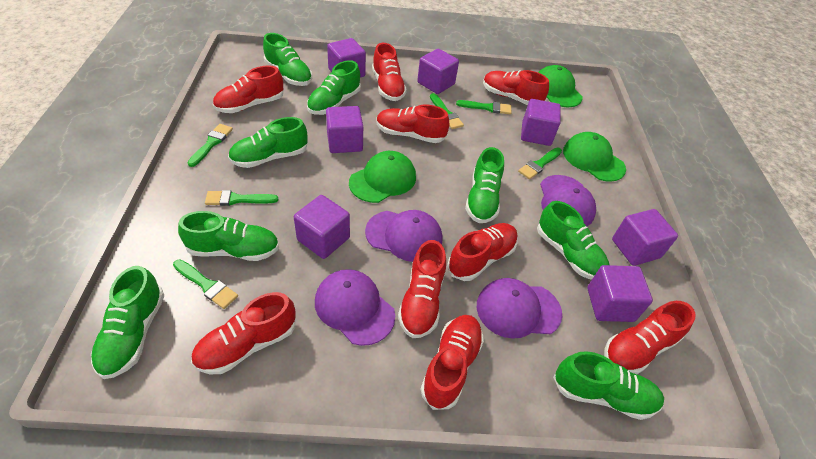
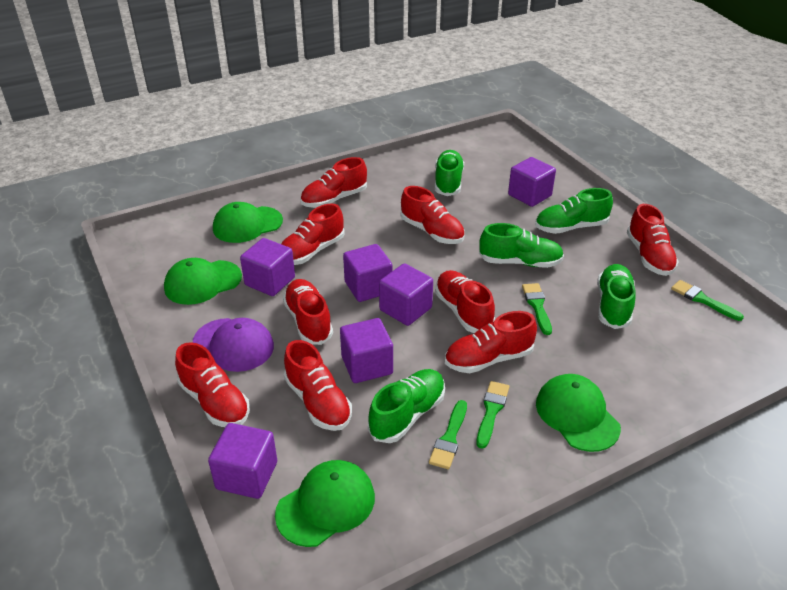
green brush: [173,260,238,309] [187,124,233,167] [205,190,278,206] [430,93,464,129] [456,100,511,114] [518,147,562,179] = 6 -> [429,400,467,469] [476,381,509,449] [522,283,552,335] [671,280,744,321] = 4
green cap: [349,151,416,203] [538,65,583,107] [563,132,626,182] = 3 -> [164,258,242,305] [213,202,283,243] [275,460,375,547] [536,374,621,452] = 4
green shoe: [91,266,164,379] [178,211,279,261] [228,117,308,168] [263,33,312,86] [307,60,361,115] [465,147,504,223] [537,201,610,280] [553,351,664,420] = 8 -> [368,369,445,443] [435,150,464,196] [479,223,564,268] [535,188,613,234] [597,264,636,329] = 5
purple cap: [315,269,395,346] [365,210,442,262] [477,278,562,339] [540,175,596,226] = 4 -> [193,318,274,372] = 1
purple cube: [294,195,350,259] [326,106,363,153] [327,38,366,77] [417,49,459,94] [521,99,561,146] [587,265,653,322] [612,209,678,266] = 7 -> [208,423,277,499] [240,238,295,296] [340,318,393,383] [343,244,393,302] [379,263,433,326] [508,157,556,207] = 6

